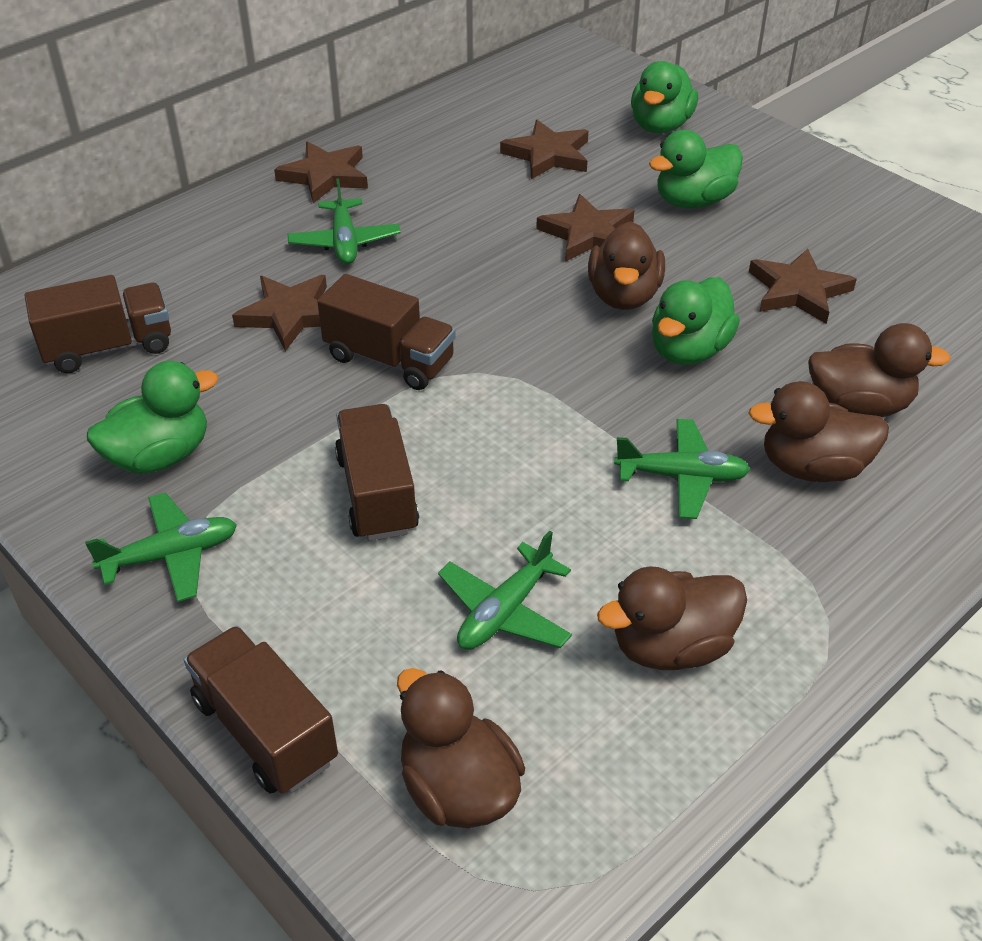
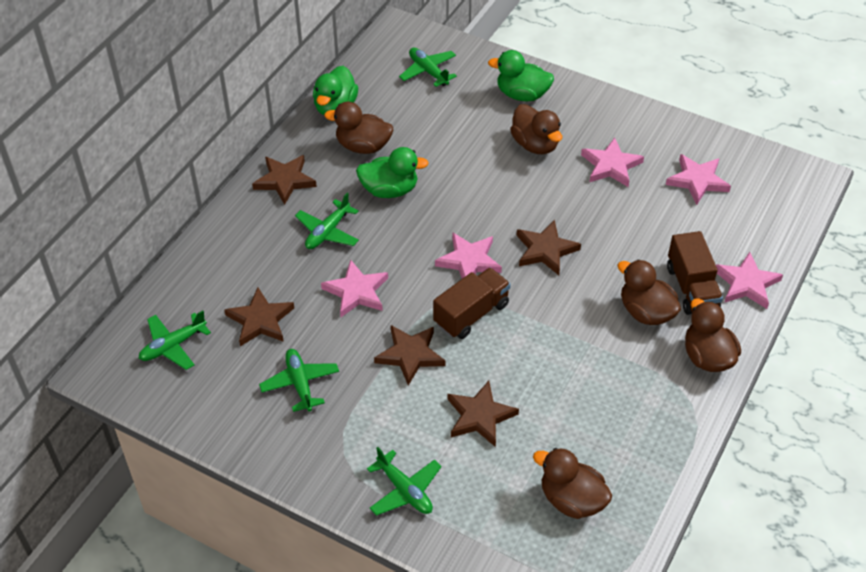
brown truck: [25,275,171,373] [184,626,338,794] [317,274,456,390] [335,404,419,541] = 4 -> [433,268,511,339] [667,231,723,315] = 2
green duck: [87,361,218,474] [631,61,698,133] [649,130,743,209] [652,277,740,365] = 4 -> [313,66,358,115] [356,147,429,198] [488,50,554,101] = 3
green plane: [85,492,237,602] [287,178,400,265] [438,531,572,650] [614,419,751,519] = 4 -> [139,311,211,370] [259,349,339,412] [295,192,359,249] [367,447,442,516] [399,48,457,87] = 5
pink star: none = 0 -> [321,260,388,317] [435,232,502,279] [581,138,644,187] [666,154,731,205] [716,252,783,309] = 5

